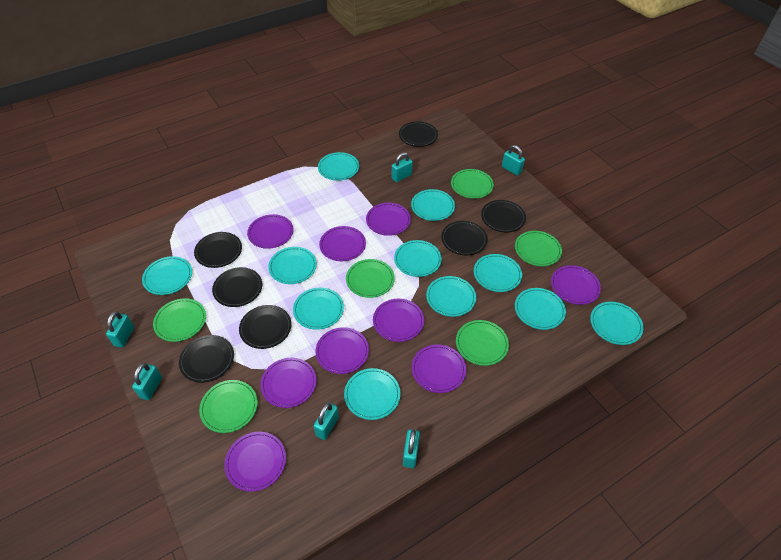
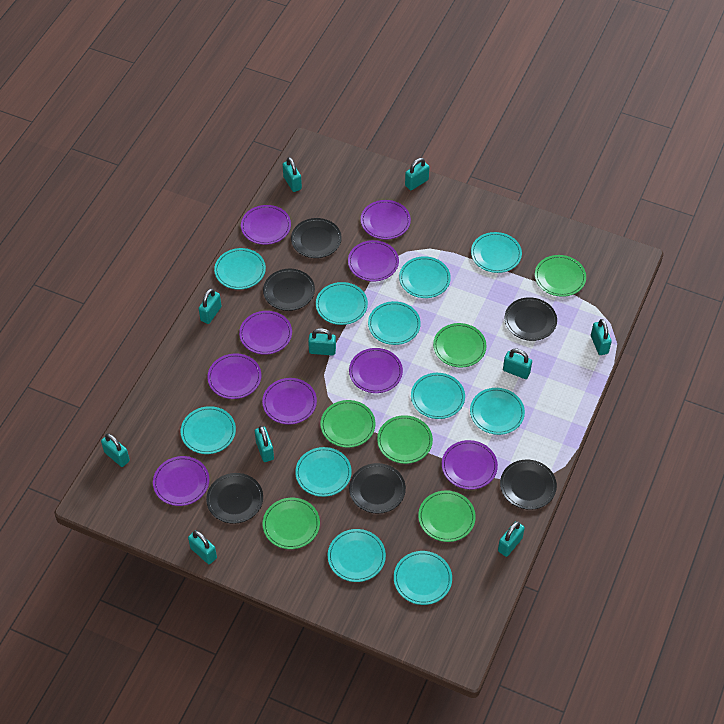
black plate: [179,335,234,383] [194,232,242,268] [212,267,262,307] [239,305,291,349] [399,121,438,147] [441,221,487,255] [481,200,526,232] = 7 -> [206,473,263,524] [263,269,315,311] [291,218,342,258] [349,463,406,513] [500,459,557,510] [505,297,557,341] = 6
turquoise padlock: [106,311,134,348] [132,363,162,400] [314,402,339,440] [392,152,413,182] [403,429,420,468] [502,145,525,176] = 6 -> [101,433,130,467] [188,530,217,564] [198,288,221,324] [255,426,274,462] [283,157,302,192] [308,328,336,356] [405,158,429,190] [498,521,525,557] [503,349,532,379] [591,319,612,355] = 10

